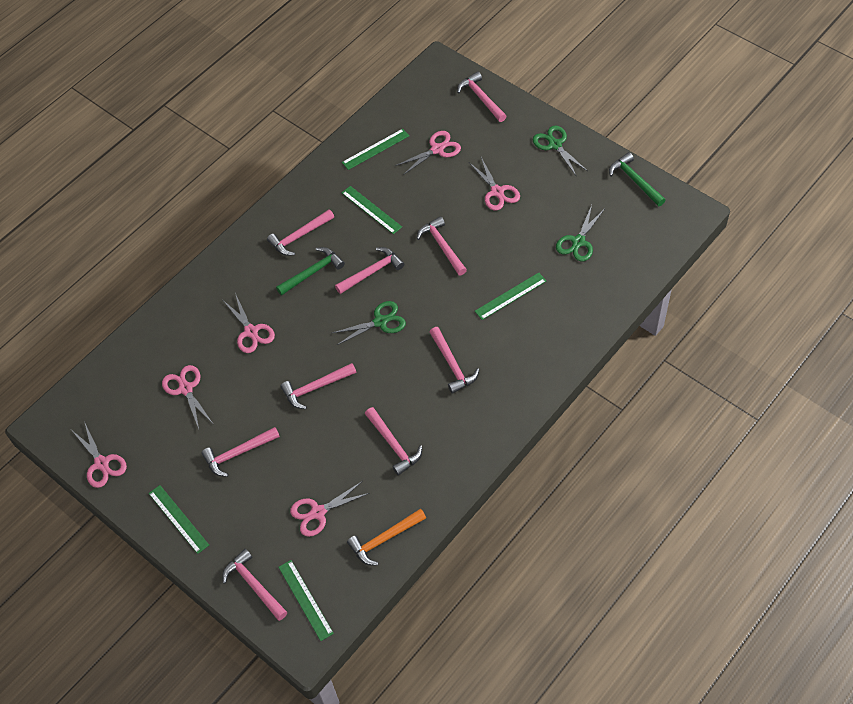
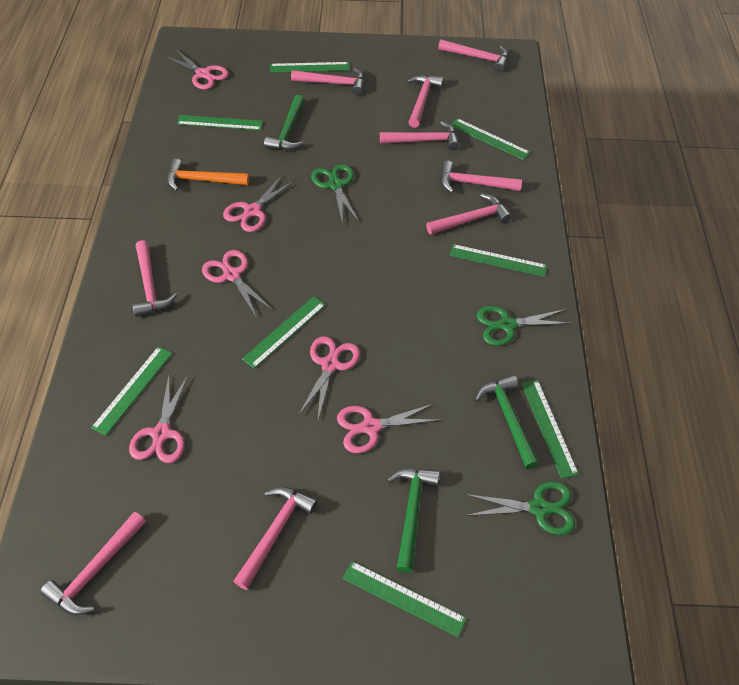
green hammer: [276,247,345,295] [609,152,665,206] = 2 -> [264,95,305,150] [387,468,439,573] [475,375,540,469] = 3
green ruler: [148,485,209,554] [278,560,334,641] [342,129,409,170] [342,186,402,234] [475,273,546,320] = 5 -> [91,346,172,436] [177,115,263,130] [242,296,326,369] [270,62,350,73] [343,561,466,637] [449,244,547,277] [451,118,530,160] [521,379,579,479] = 8

